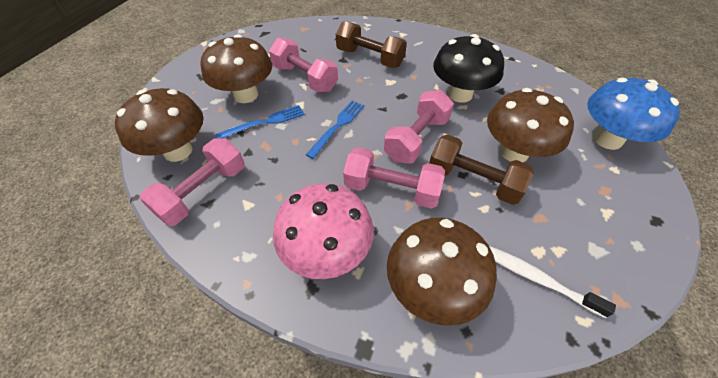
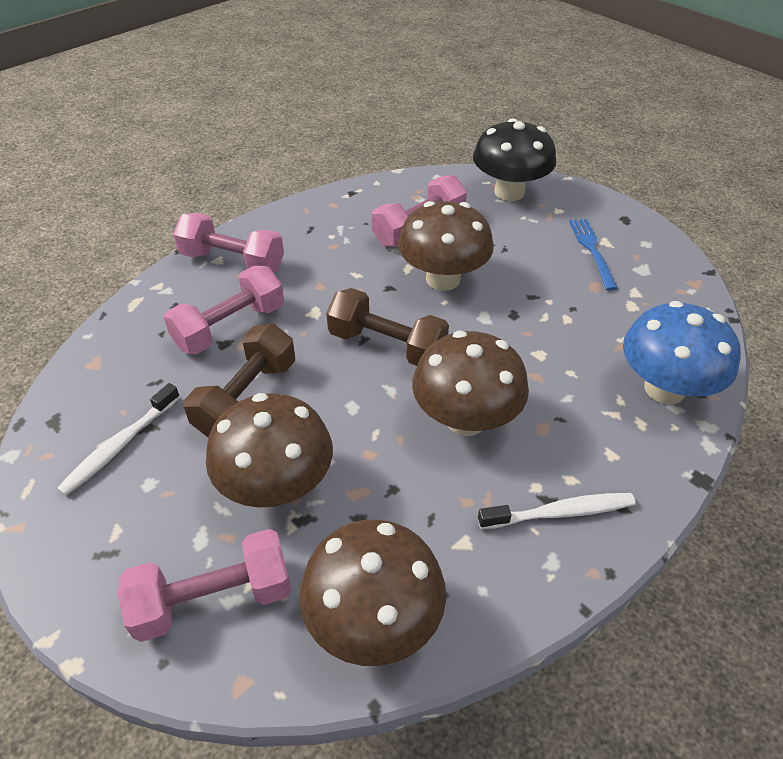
blue fork: [216,105,305,139] [306,100,364,159] = 2 -> [569,219,618,290] = 1
pink mushroom: [273,183,374,279] = 1 -> none = 0
white toothbrush: [489,246,616,318] = 1 -> [57,383,180,496] [478,493,636,529] = 2

